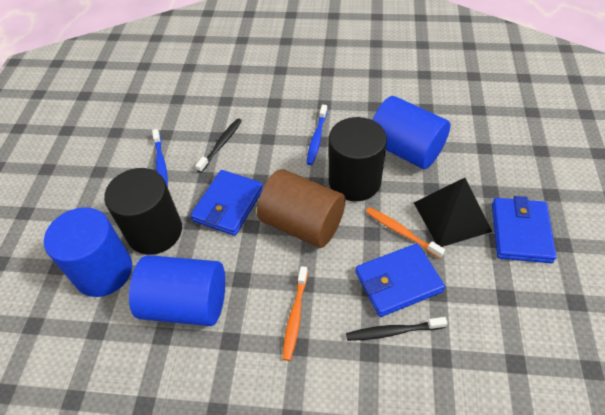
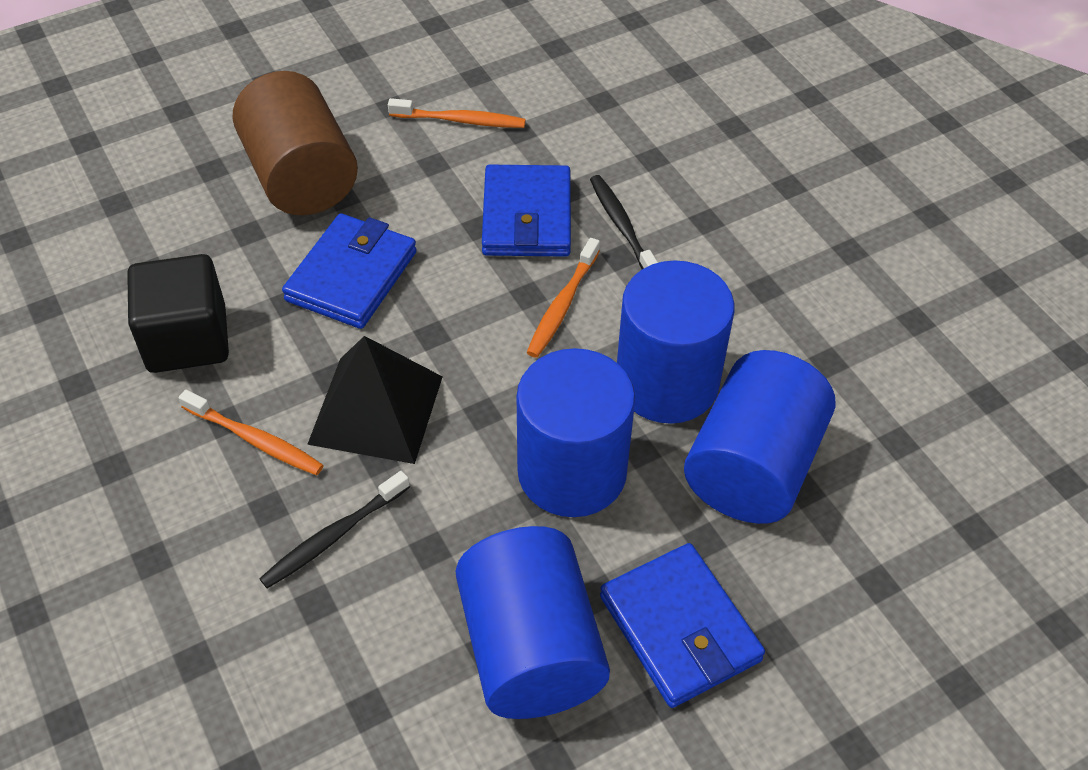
black cube: none = 0 -> [127,254,229,373] = 1
black cylinder: [104,168,182,255] [329,117,387,201] = 2 -> none = 0
blue cylinder: [44,207,132,297] [129,255,225,326] [373,96,451,169] = 3 -> [456,526,610,719] [517,348,635,517] [617,260,734,424] [684,350,836,524] = 4
blue toothbrush: [152,129,168,187] [306,105,327,165] = 2 -> none = 0
orange toothbrush: [282,266,308,361] [366,207,445,258] = 2 -> [179,390,324,475] [388,98,526,128] [526,238,600,358] = 3

